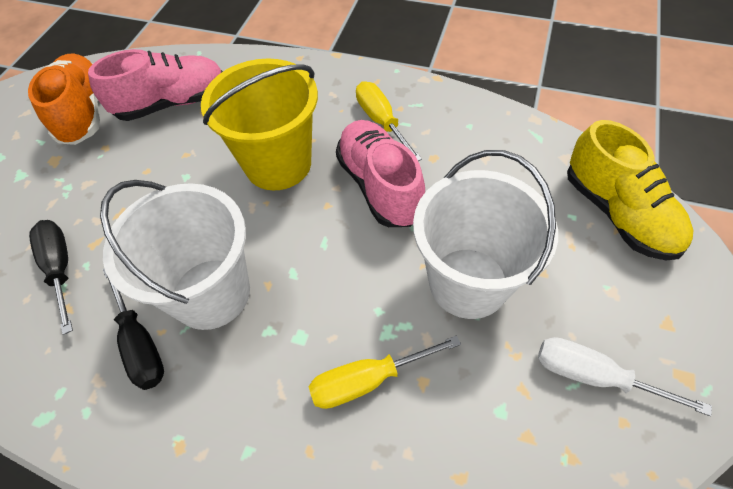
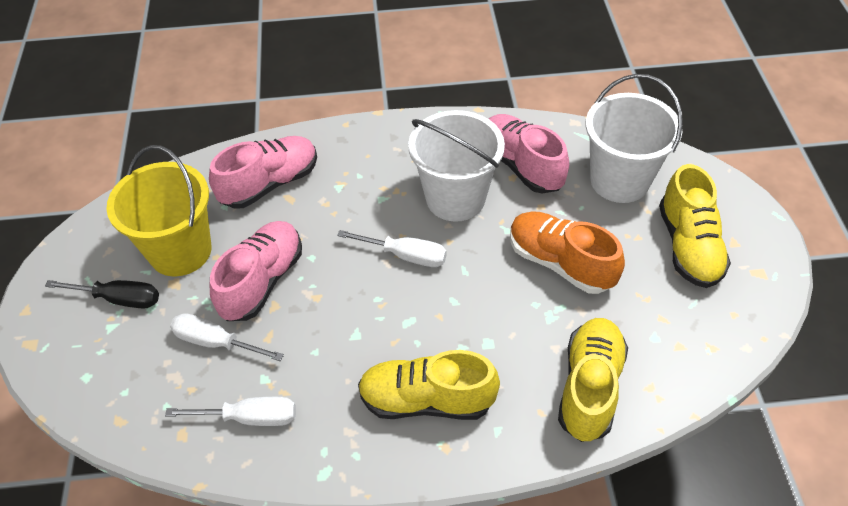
black screwdriver: [29,220,73,335] [103,269,164,390] = 2 -> [45,280,159,309] = 1
pink shoe: [88,49,223,121] [336,120,425,227] = 2 -> [209,136,317,209] [210,221,302,321] [489,114,569,193] = 3
white screwdriver: [538,337,712,416] = 1 -> [165,397,296,426] [170,313,284,361] [337,230,447,267] = 3
yellow screwdriver: [308,335,461,409] [356,81,422,161] = 2 -> none = 0
yellow shoe: [567,120,693,260] = 1 -> [358,350,500,420] [558,318,628,442] [659,164,731,288] = 3

